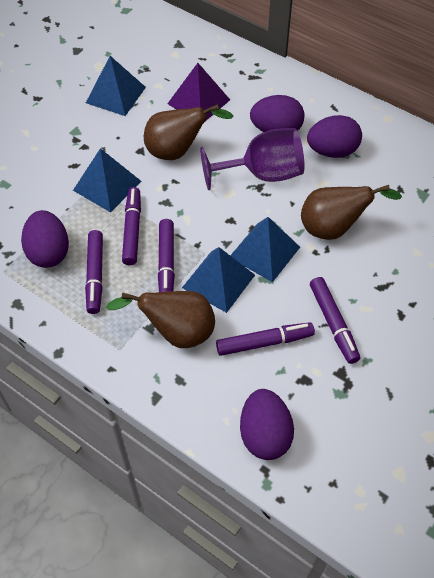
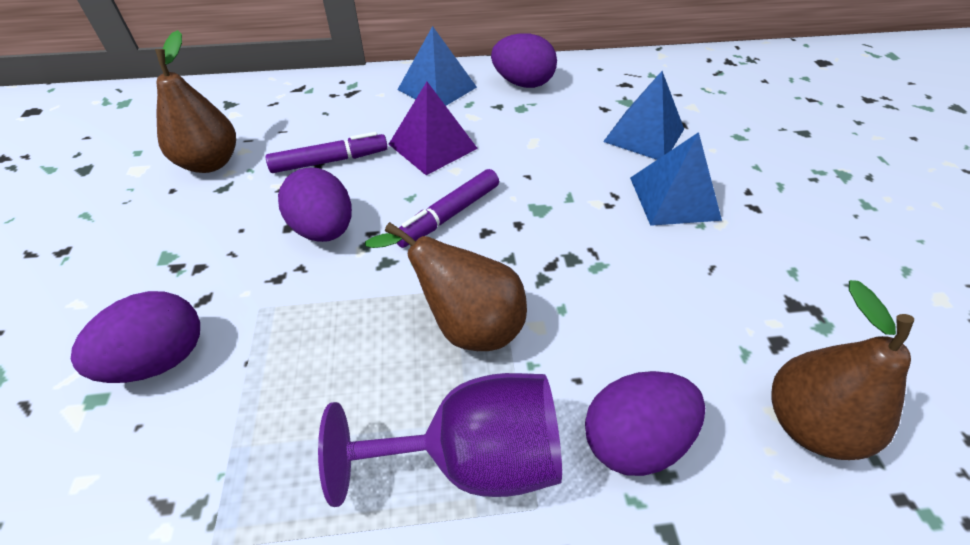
blue pyramid: [73,148,142,213] [86,56,146,116] [182,247,255,313] [230,217,300,282] = 4 -> [398,26,477,106] [603,71,684,160] [630,132,722,226] = 3
purple marker: [85,230,103,314] [122,187,141,265] [158,219,175,292] [216,322,315,356] [310,277,360,364] = 5 -> [266,132,388,173] [396,169,499,248] = 2

